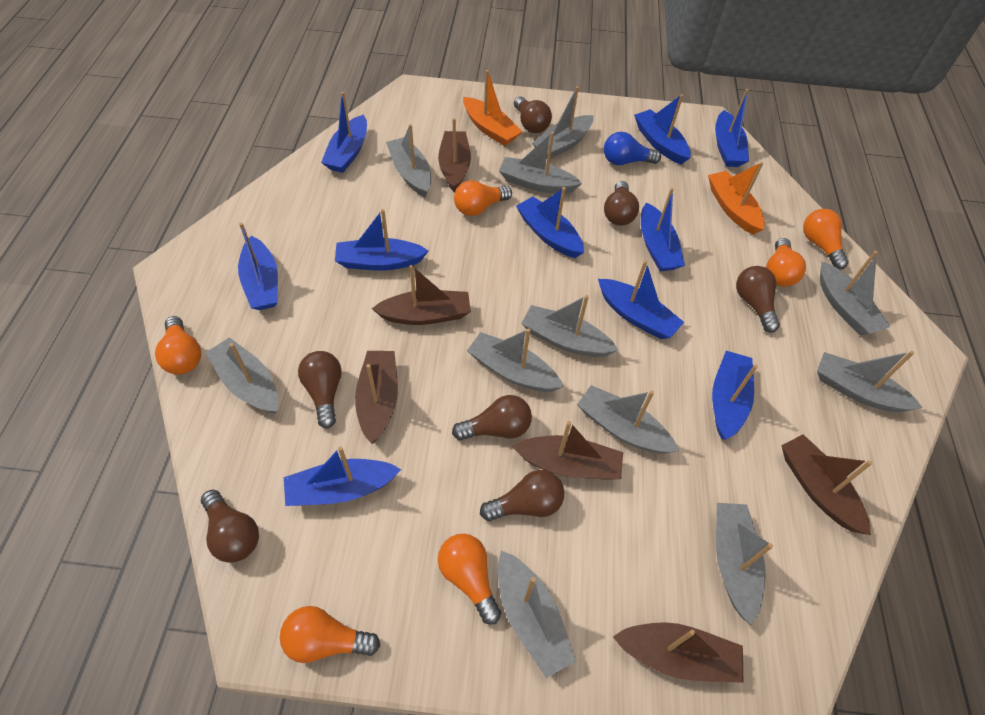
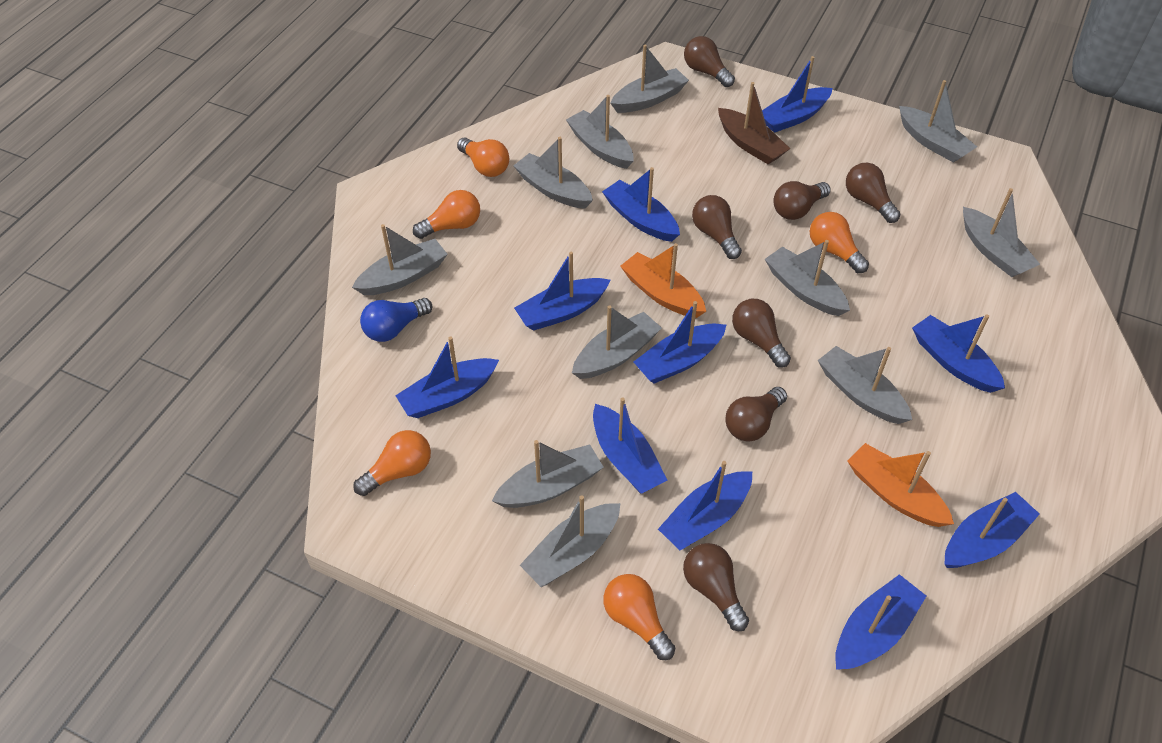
brown boat: [355,351,398,444] [372,265,471,325] [438,118,471,192] [512,421,623,480] [613,622,743,683] [781,434,872,535] = 6 -> [718,82,790,164] = 1
orange light bulb: [155,316,201,375] [280,606,380,663] [438,534,501,625] [454,180,512,216] [766,238,806,287] [803,209,849,269] = 6 -> [353,430,431,496] [413,190,480,239] [457,138,509,177] [603,574,675,660] [810,212,869,273] = 5

